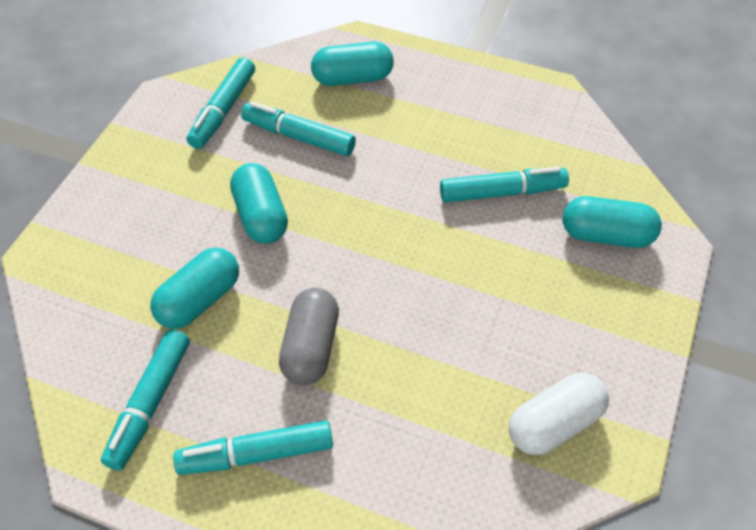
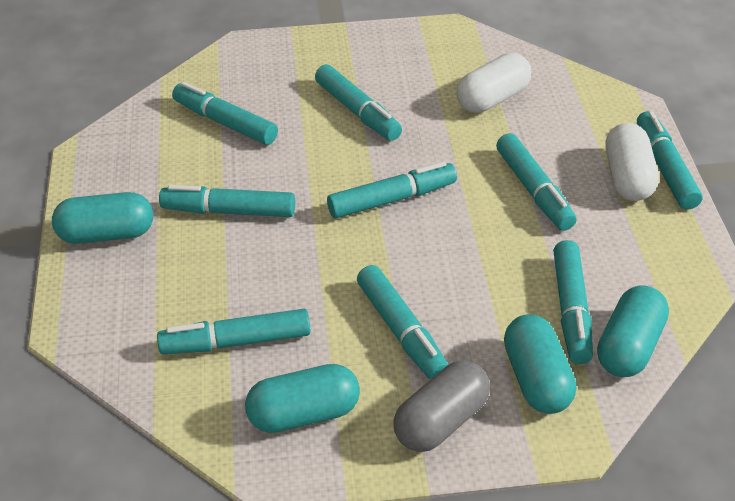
turquoise marker: [101,329,190,470] [173,420,333,475] [186,57,255,149] [241,102,356,156] [440,167,569,203] = 5 -> [157,309,311,354] [159,185,295,217] [172,82,278,145] [315,64,402,141] [327,162,457,218] [357,265,448,380] [496,133,577,231] [553,240,593,364] [637,111,702,210] = 9
white capsule: [509,372,609,455] = 1 -> [457,53,531,113] [605,123,659,201] = 2

